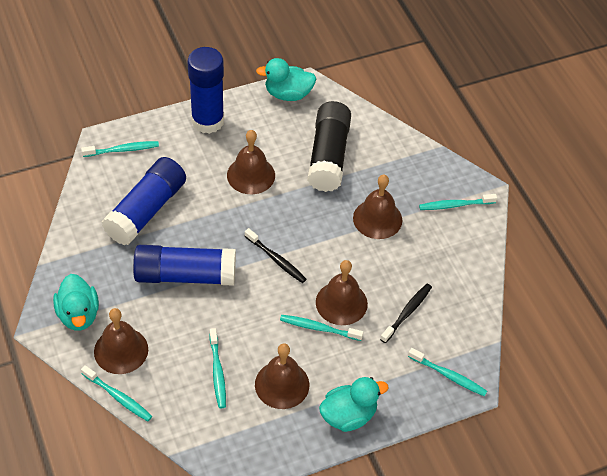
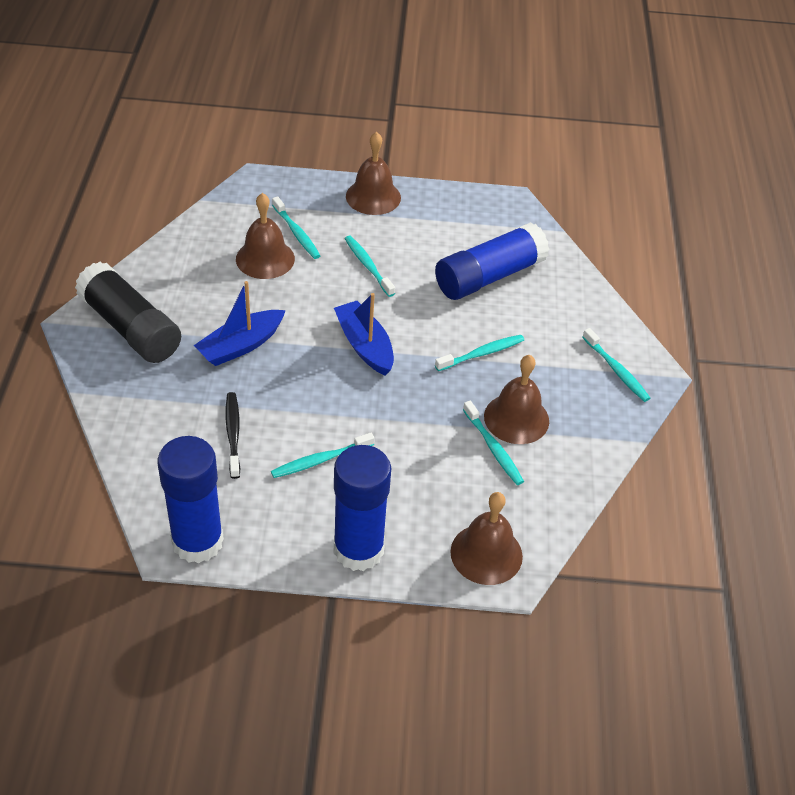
black toothbrush: [245,228,306,283] [380,284,432,343] = 2 -> [225,392,240,479] = 1
blue boat: none = 0 -> [194,281,286,366] [334,293,394,376] = 2
brown bell: [94,308,148,374] [227,130,275,194] [255,343,309,409] [316,260,368,325] [353,175,402,239] = 5 -> [236,193,295,279] [346,132,401,215] [450,492,523,585] [484,355,549,444] = 4
turquoise duck: [53,274,99,331] [256,58,316,101] [319,377,388,432] = 3 -> none = 0

